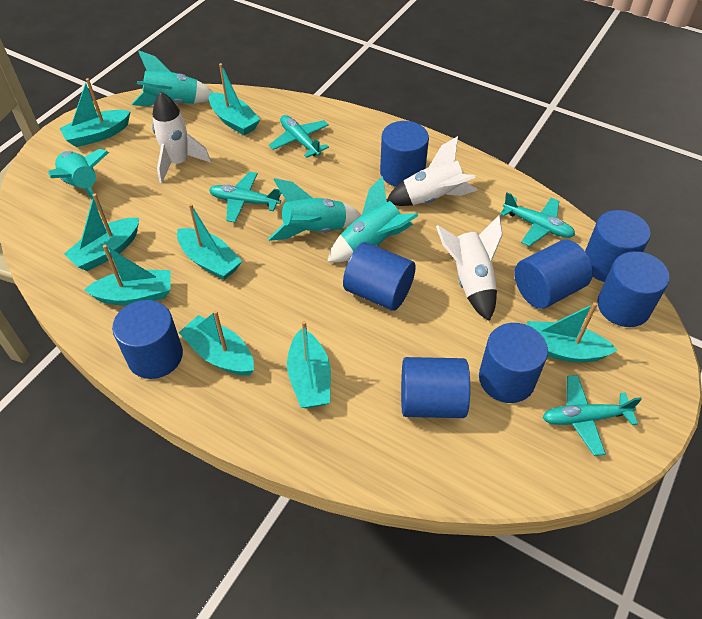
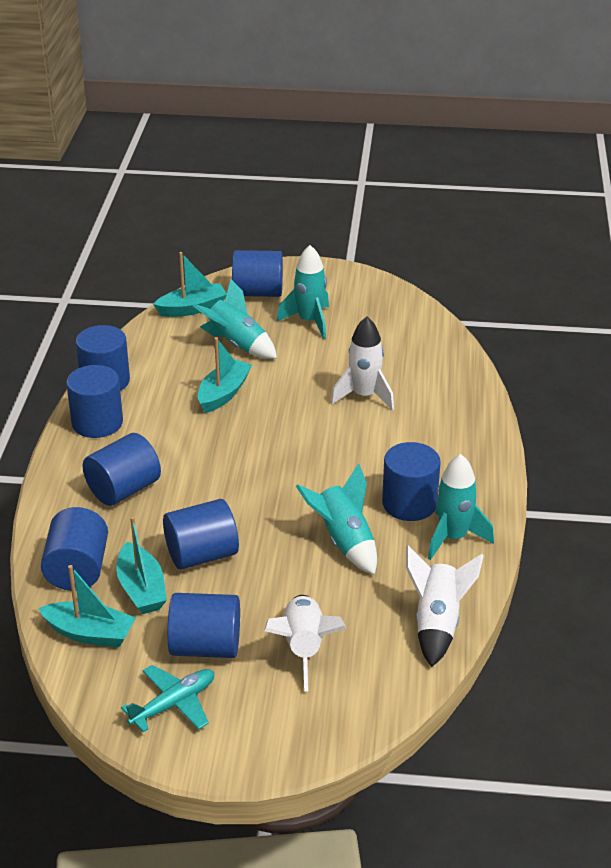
turquoise boat: [59,78,131,147] [64,193,139,271] [84,245,170,305] [177,204,242,280] [178,310,254,376] [209,63,261,136] [287,321,331,408] [527,302,617,362] = 8 -> [38,565,136,647] [116,516,167,614] [153,252,227,317] [198,337,252,413] = 4
turquoise plane: [209,172,281,222] [269,115,329,158] [500,193,575,246] [542,375,642,456] = 4 -> [121,665,214,732] = 1

